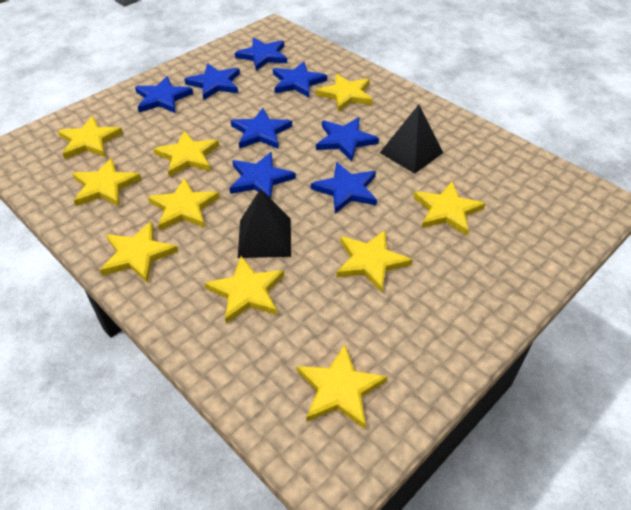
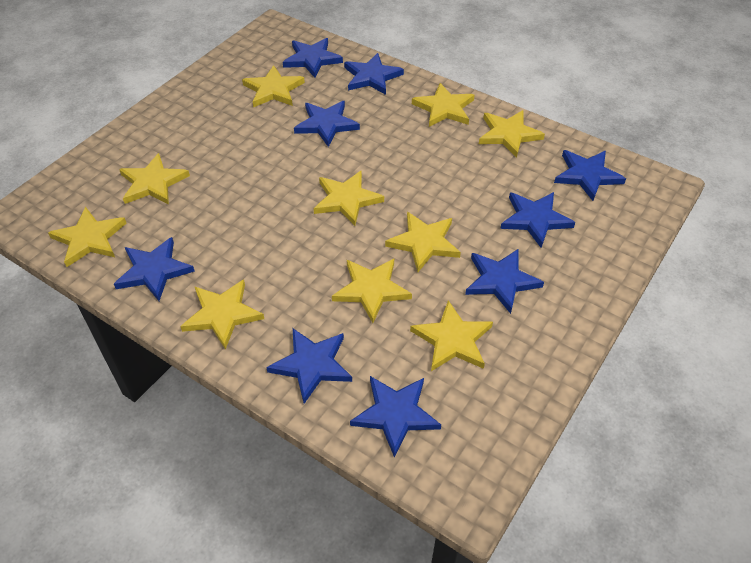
black pyramid: [238,189,291,258] [380,104,443,174] = 2 -> none = 0
blue star: [135,76,193,113] [184,63,240,100] [229,152,296,199] [230,108,292,149] [235,38,287,71] [273,61,327,97] [311,162,377,213] [316,117,379,161] = 8 -> [114,237,195,301] [266,328,352,404] [283,38,343,78] [294,101,360,147] [344,53,404,95] [350,376,441,458] [465,249,544,314] [500,192,575,248] [554,150,626,201] = 9

